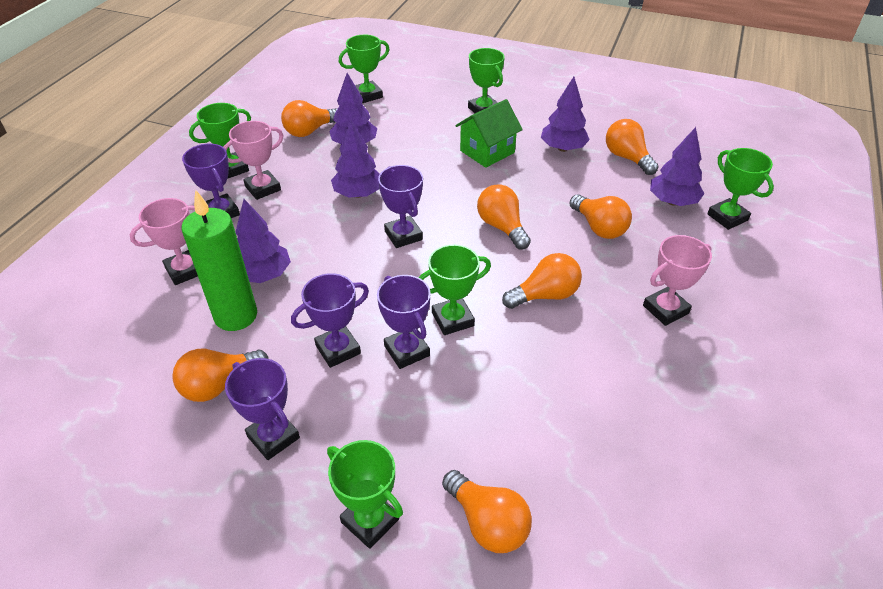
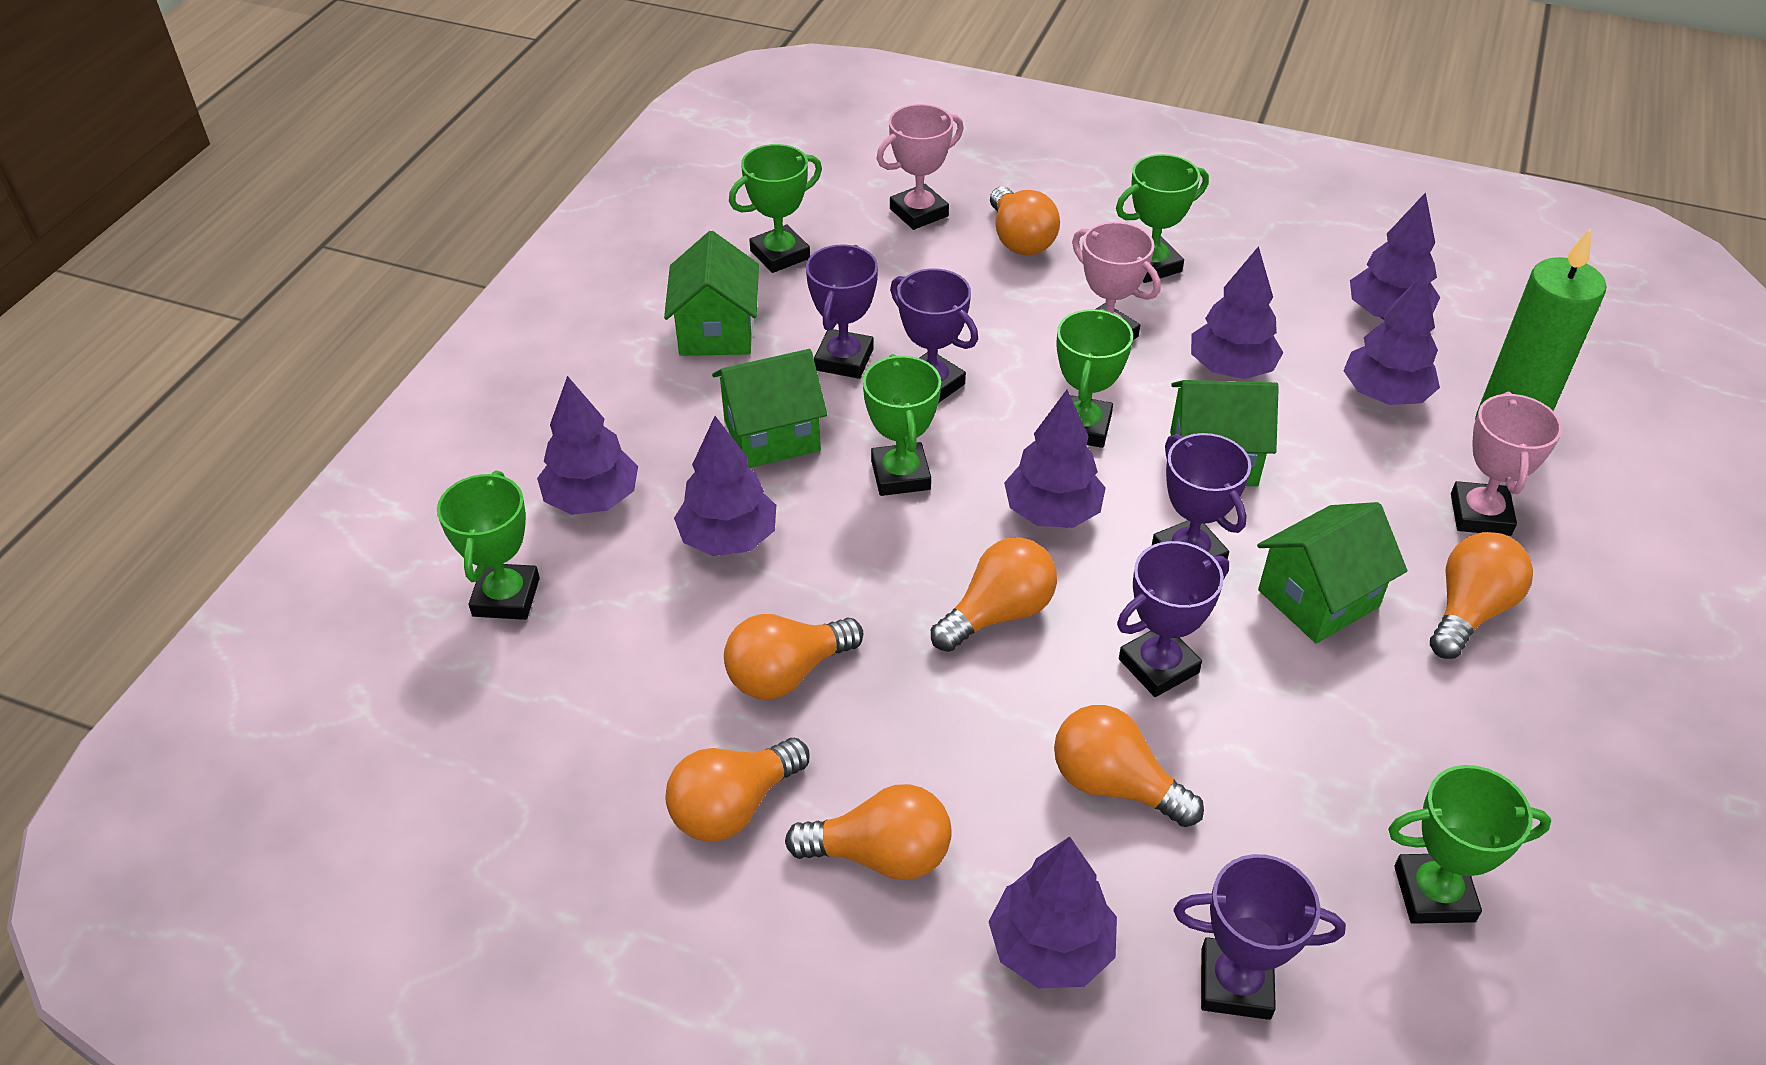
green house: [455,99,523,168] = 1 -> [664,231,759,356] [712,349,827,468] [1170,380,1279,486] [1257,502,1407,644] = 4
purple tree: [235,199,291,283] [329,73,377,144] [331,119,380,198] [541,77,590,152] [650,127,705,206] = 5 -> [537,376,638,515] [674,416,776,556] [988,837,1117,988] [1004,390,1106,528] [1191,246,1284,379] [1343,272,1440,405] [1350,192,1440,319] = 7

